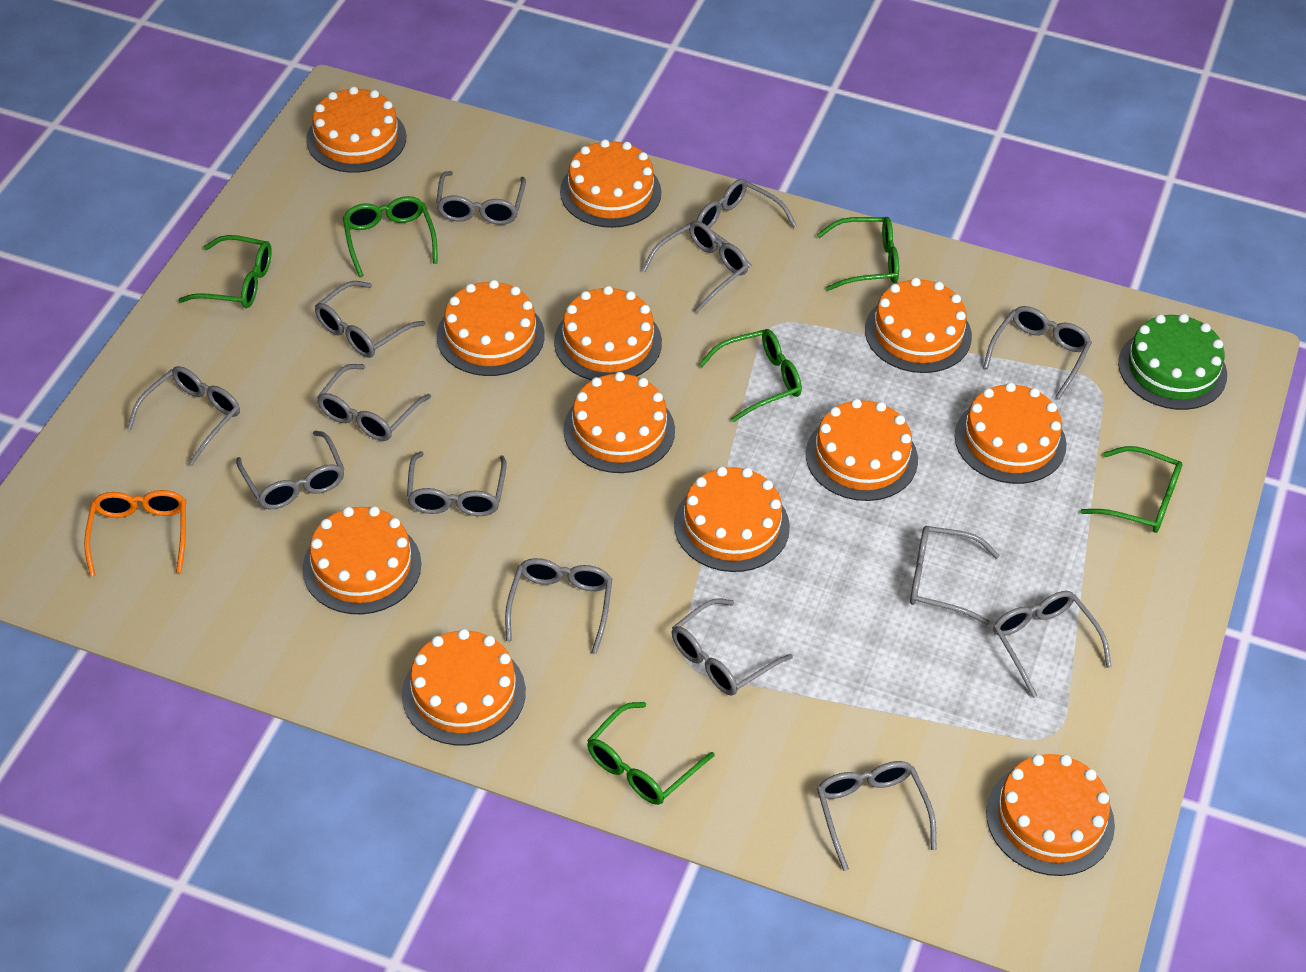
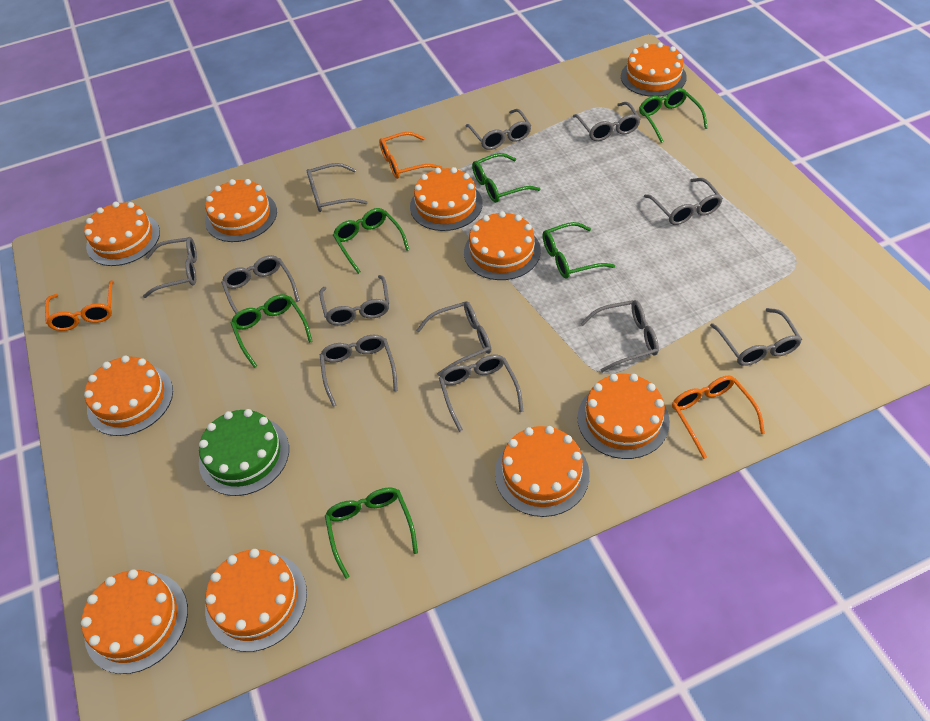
grey glasses: [127,366,240,466] [236,430,344,509] [315,281,425,358] [317,364,431,441] [407,451,507,516] [436,171,526,225] [505,558,612,654] [642,221,748,313] [672,598,793,696] [696,179,797,268] [817,761,937,871] [910,526,1000,625] [983,306,1092,400] [993,591,1112,698] = 14 -> [143,237,197,298] [221,255,300,314] [307,163,368,212] [319,275,389,325] [320,335,398,407] [416,301,491,376] [439,355,524,432] [466,109,531,150] [573,102,641,141] [580,300,659,372] [644,178,723,225] [710,308,802,366] = 12
orange cake: [302,506,421,614] [306,86,406,173] [402,629,526,745] [437,280,544,376] [554,286,662,380] [560,139,661,228] [563,372,675,473] [674,466,790,572] [806,399,918,501] [865,277,972,373] [955,382,1067,484] [986,754,1115,876] = 12 -> [81,569,188,674] [84,201,160,266] [84,355,173,436] [205,179,277,242] [205,549,307,652] [410,167,483,231] [464,211,541,280] [495,426,590,517] [577,374,670,459] [621,42,687,97] = 10
orange glasses: [84,490,186,576] = 1 -> [45,280,114,331] [379,132,442,179] [672,376,765,459] = 3

